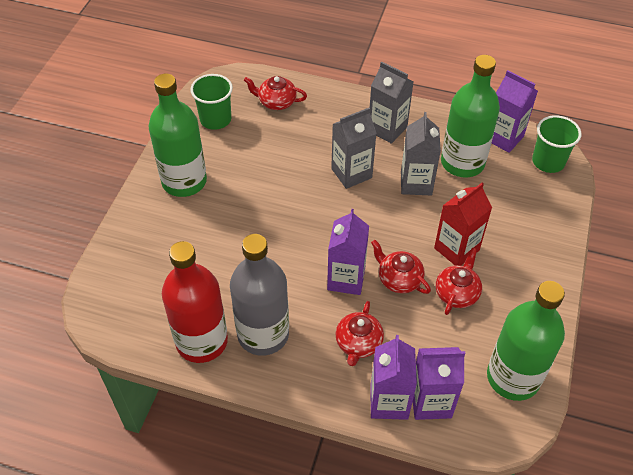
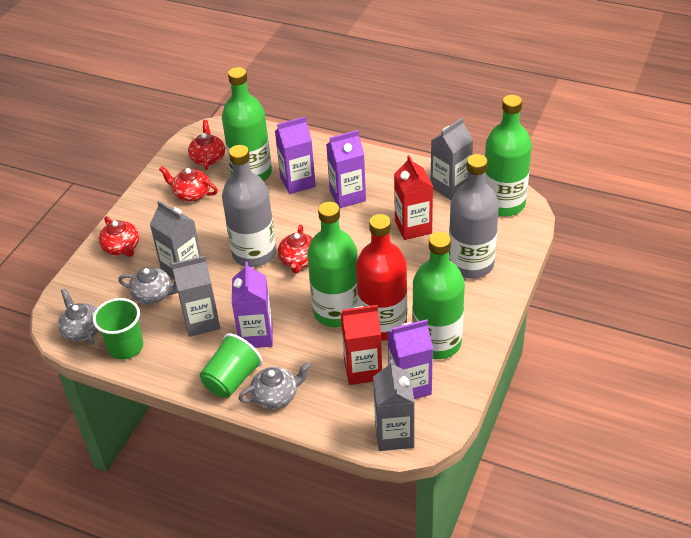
green bottle: [149,74,207,197] [441,55,500,177] [487,281,565,401] = 3 -> [222,67,272,181] [307,202,358,327] [412,232,465,359] [485,95,532,217] = 4
grey bottle: [230,234,289,356] = 1 -> [222,145,276,267] [449,154,499,279] = 2
grey carton: [331,108,377,189] [370,61,414,144] [401,112,441,195] = 3 -> [150,200,201,280] [171,256,220,337] [373,359,415,451] [431,118,473,200] = 4
grey teapot: none = 0 -> [58,288,99,345] [118,267,178,304] [238,362,311,409] = 3
red carton: [434,183,492,266] = 1 -> [341,305,382,385] [394,155,433,240] = 2

